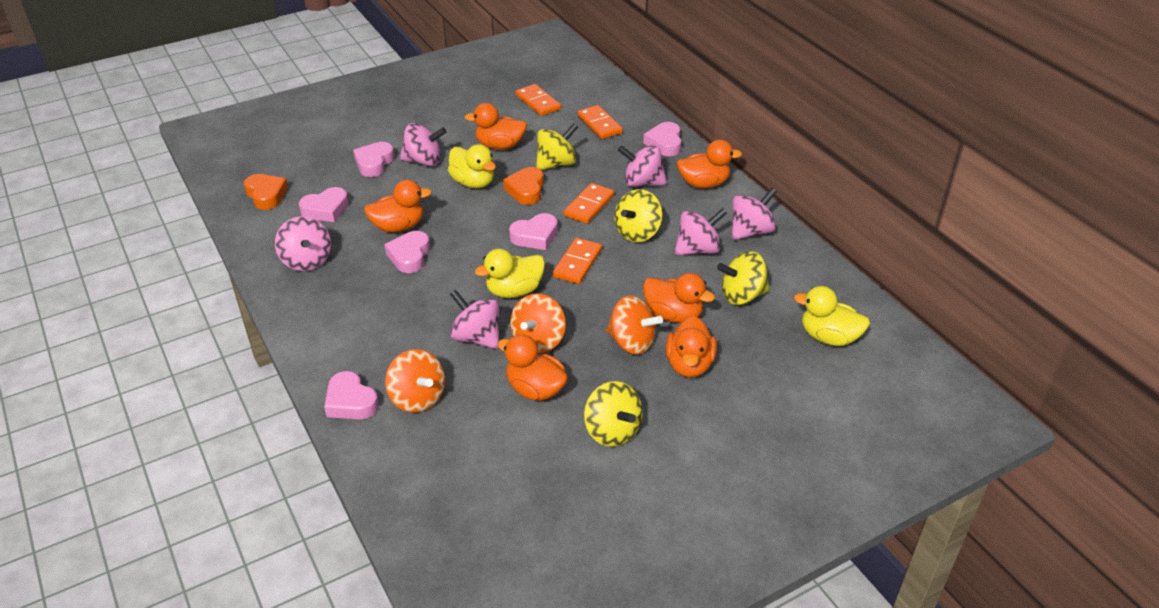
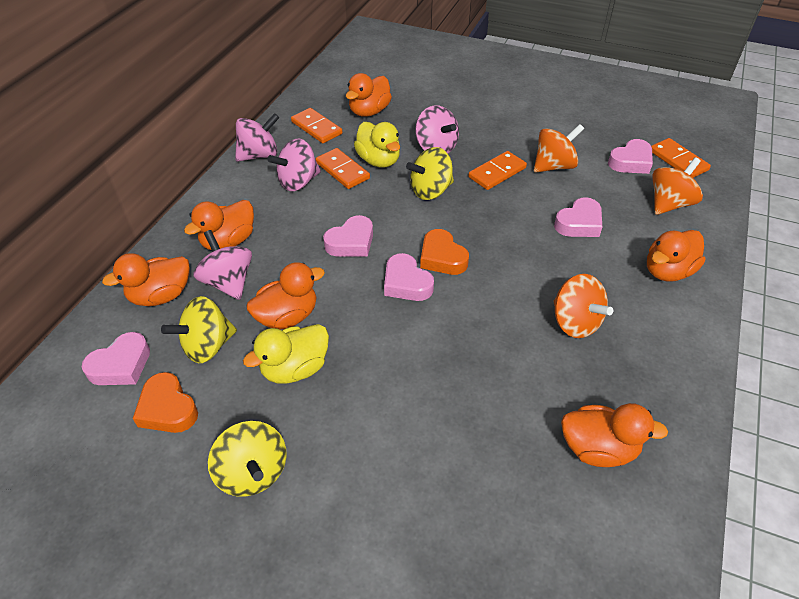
pink heart: [299,187,349,222] [324,371,379,420] [353,142,395,177] [384,231,430,273] [509,213,558,250] [643,122,681,156] = 6 -> [82,332,150,385] [323,215,373,257] [384,253,434,301] [554,197,602,237] [608,139,653,174] = 5
pink spinning top: [275,216,331,271] [400,123,447,166] [450,289,499,349] [618,145,667,187] [675,208,727,256] [732,188,777,240] = 6 -> [194,230,252,300] [235,113,279,162] [267,139,321,191] [415,105,459,154] = 4
yellow duck: [448,144,496,188] [475,249,545,298] [794,286,870,346] = 3 -> [243,324,329,383] [354,122,400,168] = 2
yellow spinning top: [536,123,578,170] [584,381,643,447] [614,189,663,242] [717,251,770,305] = 4 -> [161,296,237,363] [208,421,287,497] [406,147,454,200] = 3

